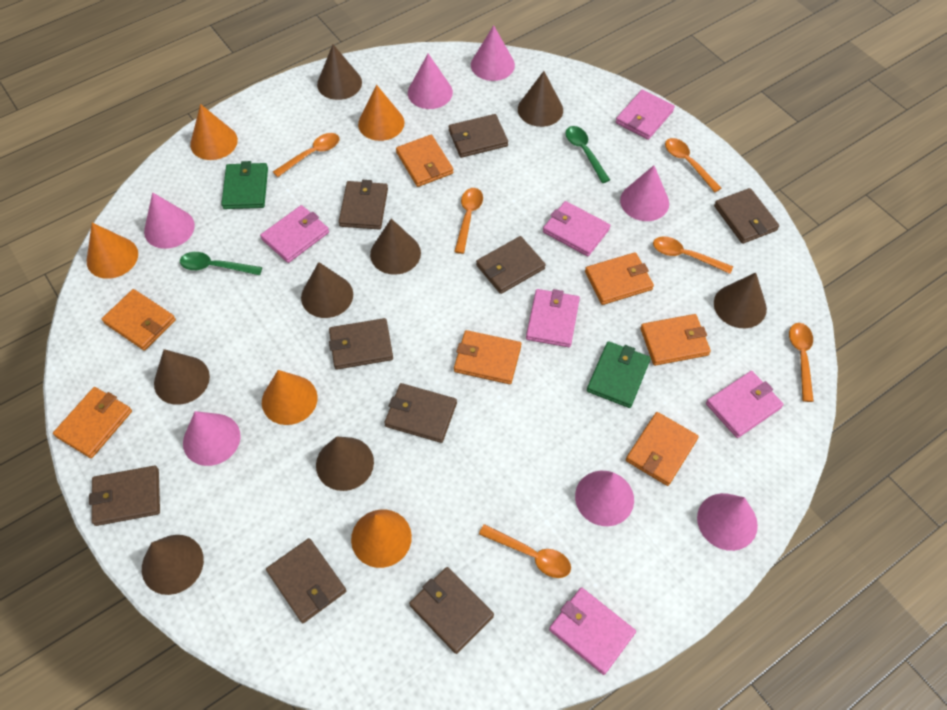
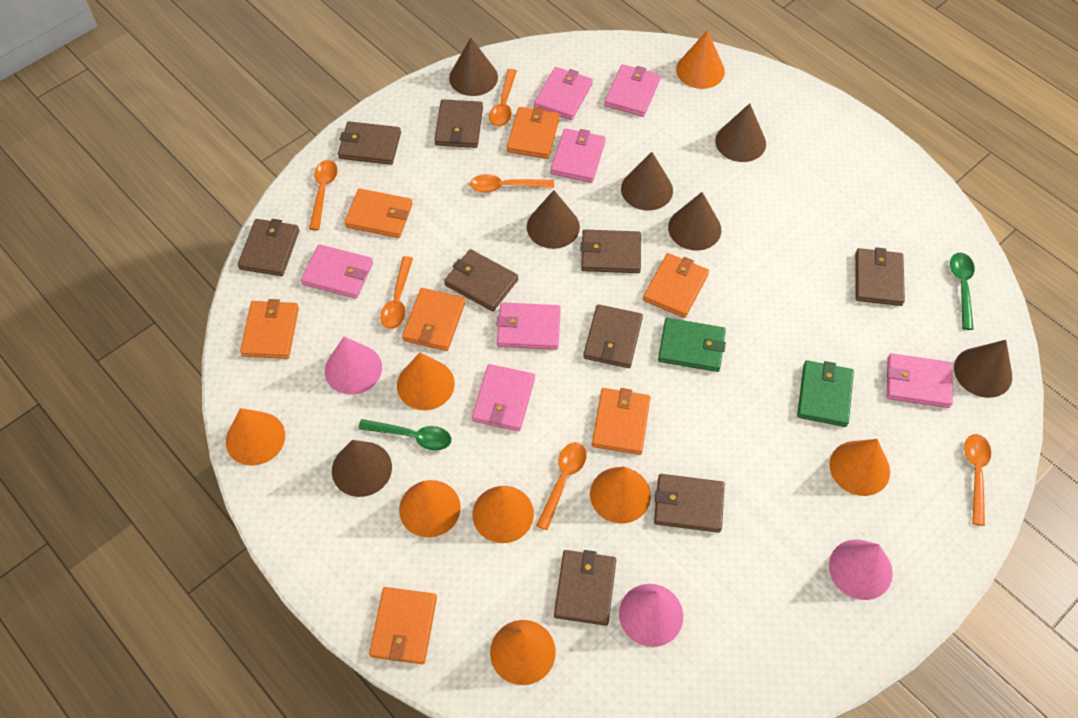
brown cone: [142,535,204,595] [154,349,210,405] [301,262,353,318] [316,437,374,491] [317,44,362,100] [370,218,421,275] [518,71,563,127] [714,273,767,328] = 8 -> [332,440,392,497] [449,38,498,96] [527,190,580,249] [621,152,673,211] [668,192,721,251] [715,103,766,162] [954,340,1012,398] = 7
orange cone: [87,223,138,279] [190,104,238,160] [262,370,318,425] [351,509,412,568] [358,85,404,141] = 5 -> [226,408,285,466] [397,353,455,410] [399,480,461,538] [473,486,534,543] [490,620,556,685] [590,467,651,523] [676,30,725,89] [829,439,890,496] = 8
pink cone: [144,192,195,249] [183,411,241,466] [408,54,453,109] [471,25,515,81] [575,471,634,526] [620,165,669,221] [697,493,758,551] = 7 -> [325,337,382,395] [619,584,683,647] [829,539,893,600] = 3
pink wallet: [260,205,329,263] [526,289,580,347] [543,201,610,256] [549,587,636,675] [616,90,675,140] [706,371,784,438] = 6 -> [301,244,373,299] [472,364,535,431] [496,302,561,350] [534,67,593,120] [551,128,606,183] [604,64,661,117] [887,353,953,408] = 7

